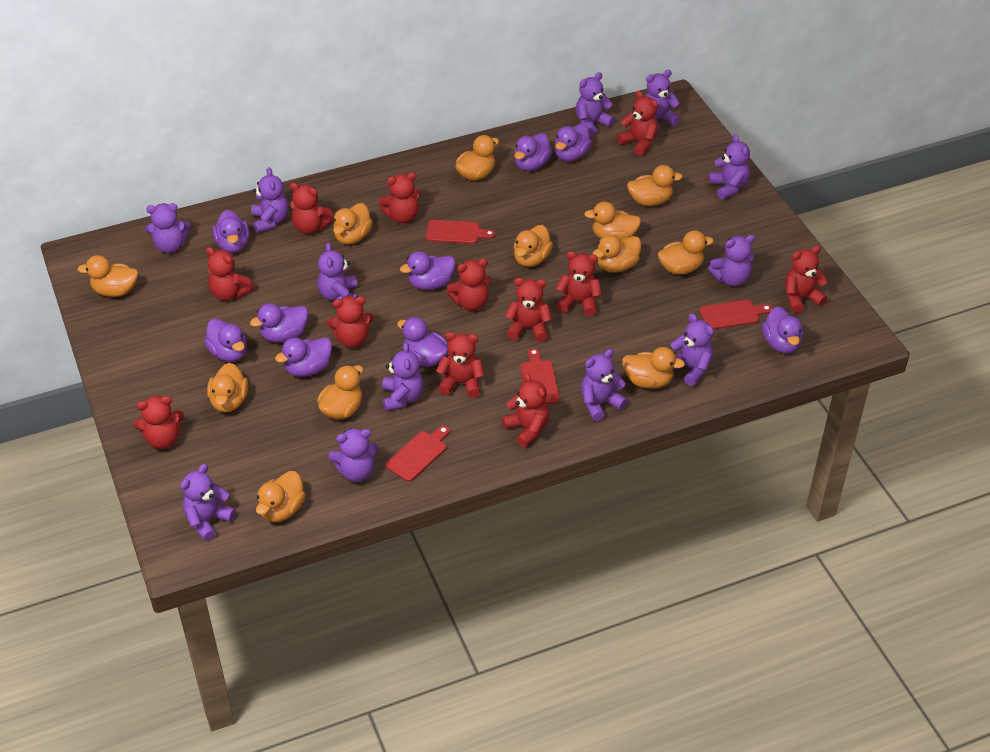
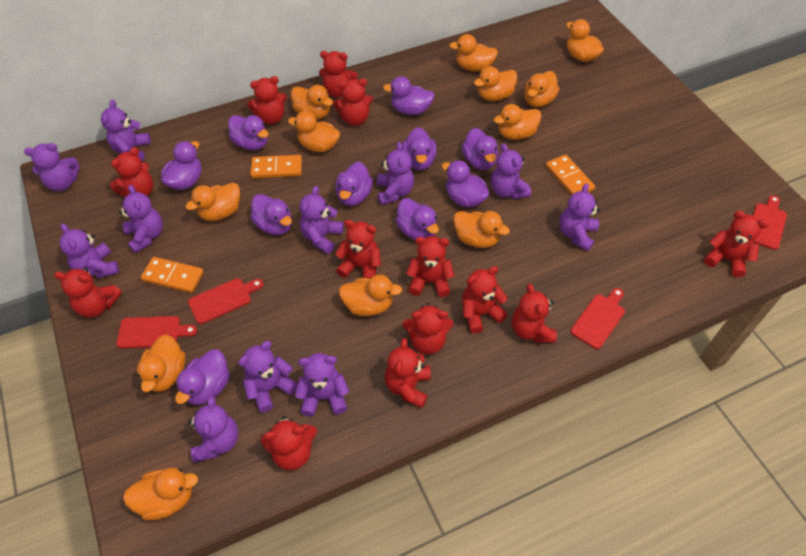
orange domino: none = 0 -> [141,257,204,293] [250,155,302,178] [546,154,595,195] = 3
purple duck: [204,318,247,362] [212,210,250,253] [250,303,308,343] [275,337,332,377] [397,317,448,367] [400,251,456,290] [514,133,552,171] [555,124,592,161] [762,306,803,353] = 9 -> [161,141,202,190] [175,350,230,405] [228,115,269,150] [250,194,292,235] [335,162,373,206] [383,76,435,115] [395,198,439,240] [402,127,437,170] [442,160,490,207] [462,128,498,170] = 10
purple teddy bear: [145,203,190,253] [180,464,236,541] [251,167,289,233] [317,243,358,301] [328,428,379,482] [382,342,424,412] [576,72,615,136] [581,349,628,421] [645,70,680,129] [670,313,714,386] [708,134,750,200] [708,235,755,287] = 12 -> [24,143,80,191] [59,224,119,278] [101,100,151,162] [119,185,163,253] [188,396,238,463] [238,341,298,413] [295,353,349,417] [300,186,344,254] [377,142,414,205] [491,143,531,199] [559,183,600,251] = 11
red teddy bear: [133,396,184,449] [206,247,254,301] [290,182,334,234] [326,296,374,348] [379,172,421,223] [436,332,485,398] [447,259,491,311] [502,373,550,447] [505,278,552,342] [556,251,602,316] [617,91,658,156] [785,246,828,313] = 12 -> [54,267,122,318] [110,147,153,197] [247,76,287,125] [260,416,317,470] [319,51,358,98] [333,78,373,126] [335,220,381,278] [385,338,431,408] [402,303,453,355] [406,236,454,297] [462,266,508,334] [512,284,557,343] [704,211,769,278] = 13

